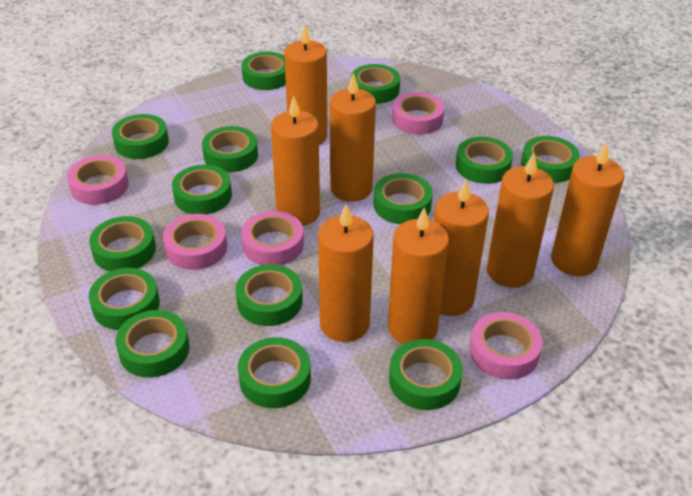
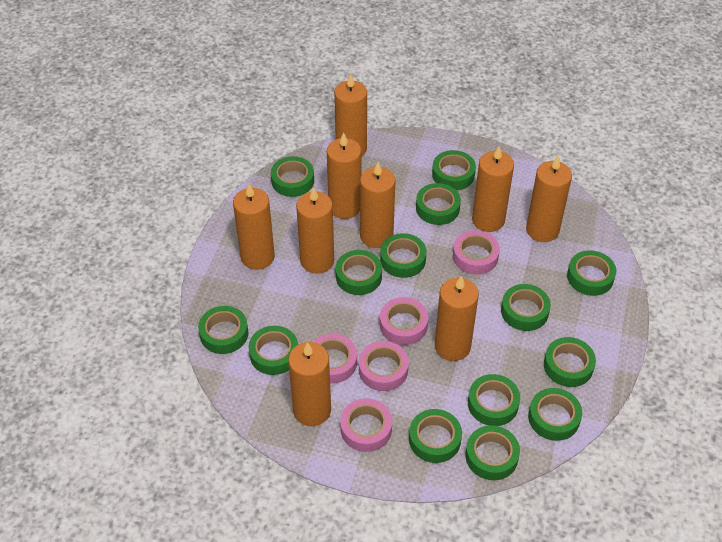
orange candle: [271,96,320,226] [284,24,327,145] [318,204,374,342] [330,73,376,202] [388,207,449,344] [434,179,489,316] [487,153,554,288] [551,142,624,276] = 8 -> [233,184,275,270] [288,342,331,426] [296,187,334,273] [327,132,361,219] [334,73,367,157] [360,162,395,248] [435,276,479,361] [472,146,514,232] [526,156,572,242] = 9

